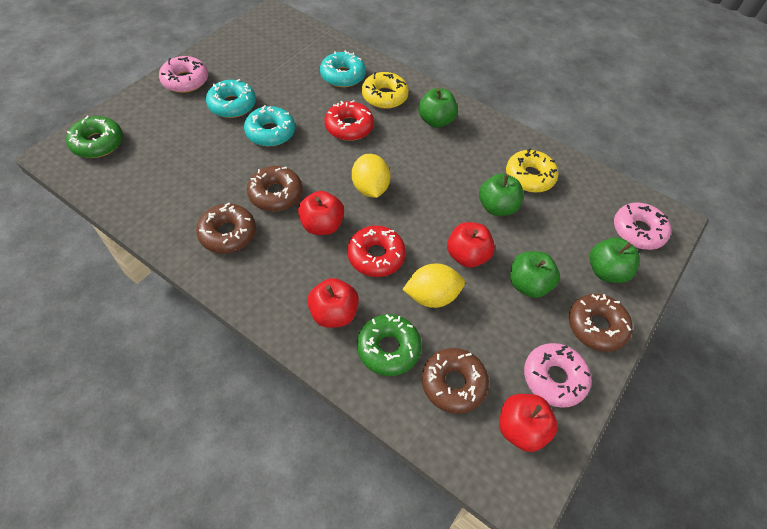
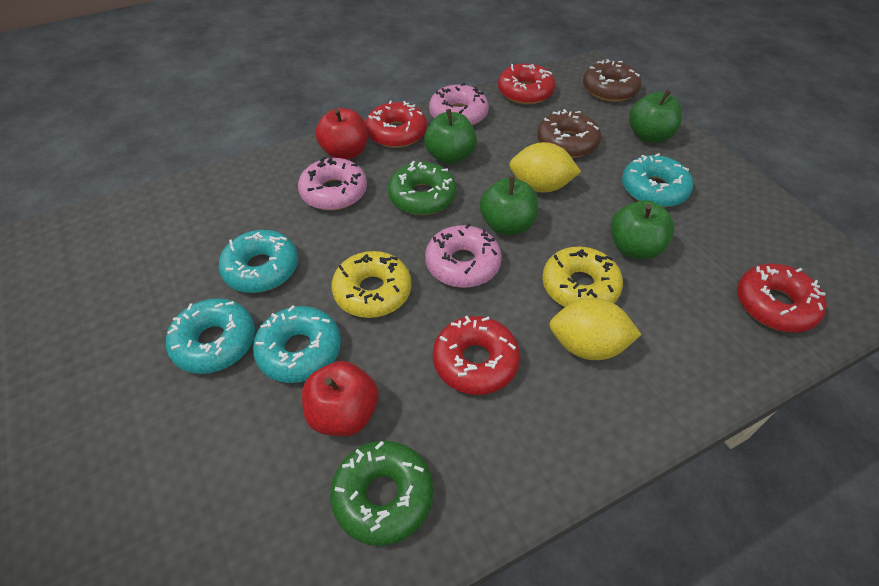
brown donut: [196,203,256,254] [247,166,303,211] [422,348,489,414] [569,294,632,352] = 4 -> [537,109,601,158] [583,59,641,102] = 2
red apple: [298,191,344,235] [307,278,359,328] [447,222,495,267] [499,394,558,452] = 4 -> [302,361,378,436] [315,108,367,160] = 2
red donut: [324,100,374,141] [347,226,406,277] = 2 -> [365,100,427,148] [433,316,520,395] [498,63,555,105] [737,263,827,332] = 4
turquoise donut: [206,79,256,118] [244,105,295,146] [320,50,366,87] = 3 -> [166,298,255,374] [219,230,298,293] [253,305,341,383] [622,153,693,207] = 4

